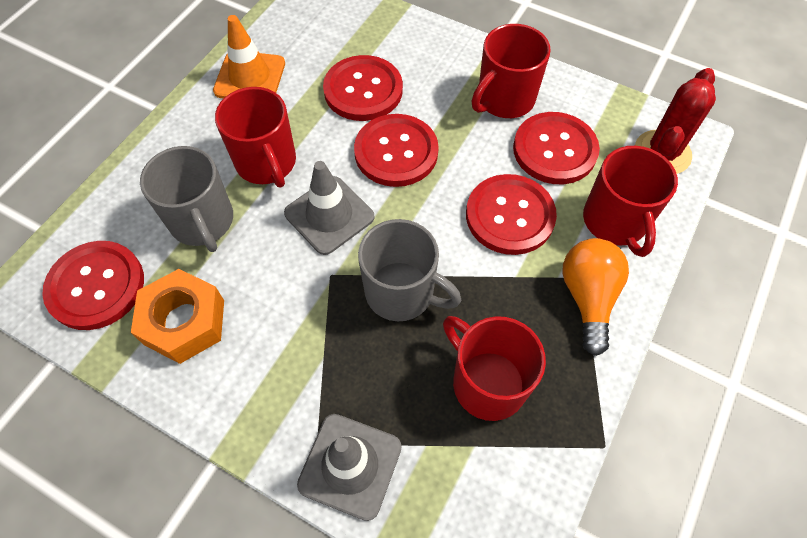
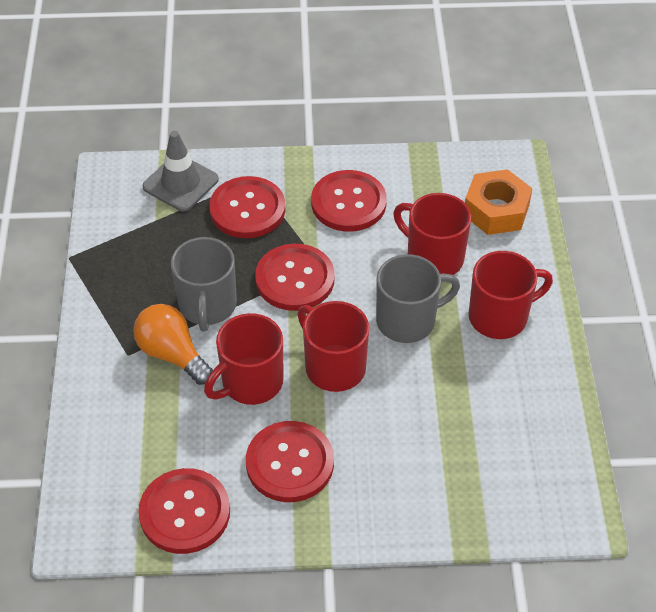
grey traffic cone: [284,161,375,255] [297,414,402,521] = 2 -> [143,131,219,212] = 1
orange traffic cone: [213,15,285,99] = 1 -> none = 0
red cactus: [635,68,716,174] = 1 -> none = 0

